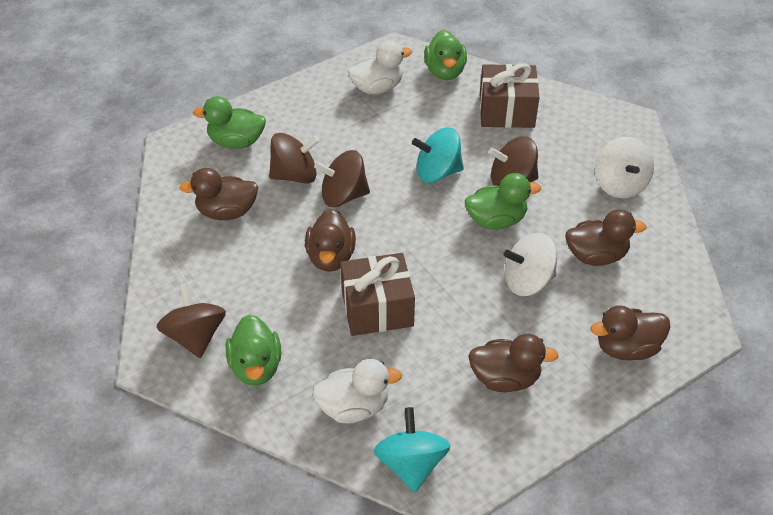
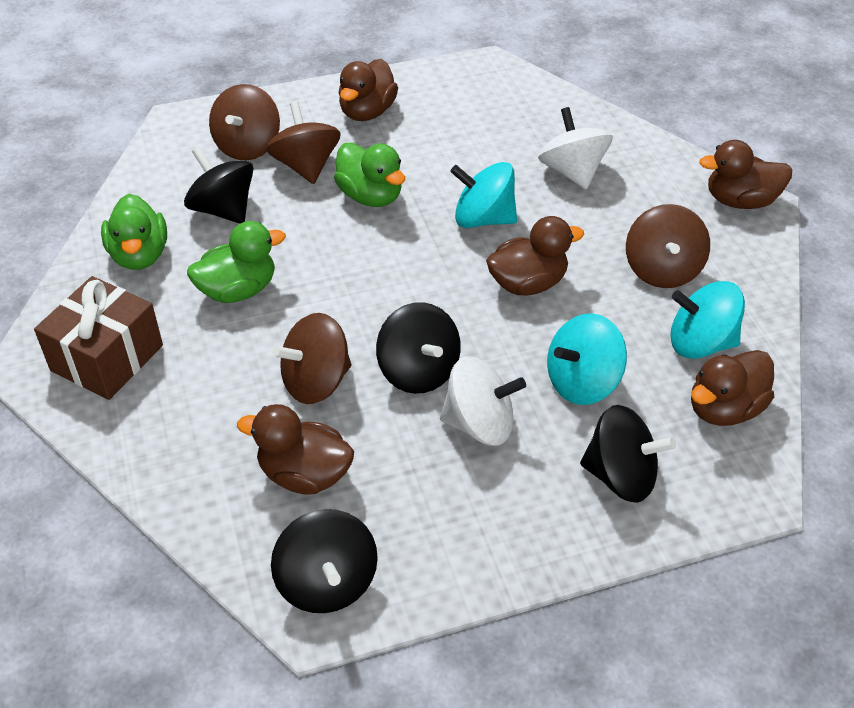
black spinning top: none = 0 -> [184,147,253,224] [271,509,378,613] [376,302,461,394] [580,405,676,503] = 4
brown gift: [340,253,415,336] [480,63,539,128] = 2 -> [34,276,163,400] = 1
green duck: [193,96,266,149] [226,315,281,386] [424,30,467,80] [465,173,541,230] = 4 -> [101,194,167,270] [187,221,286,303] [334,143,405,207] = 3
turquoise spinning top: [374,407,450,492] [412,127,464,183] = 2 -> [450,162,517,228] [547,313,627,405] [670,281,745,359] = 3
white duck: [312,359,402,424] [348,40,412,94] = 2 -> none = 0

